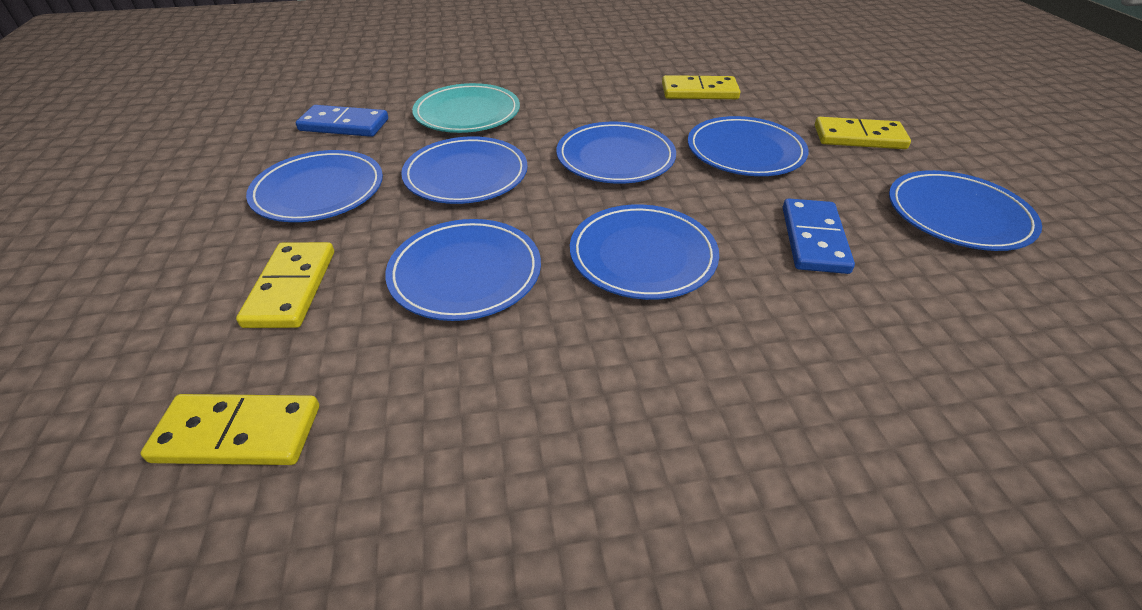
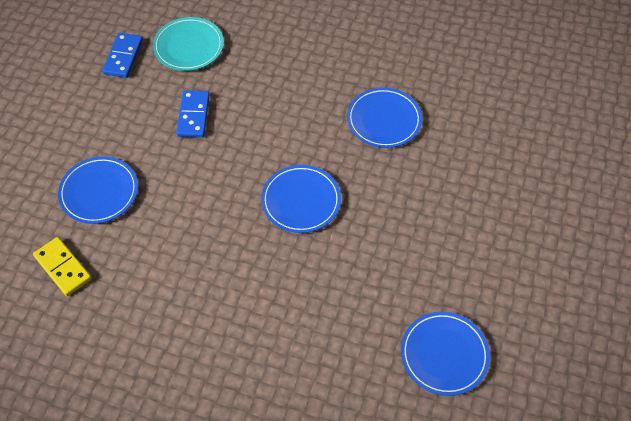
blue plate: [246,150,383,222] [385,219,541,321] [401,136,528,204] [556,122,676,184] [570,204,719,300] [688,116,809,176] [889,170,1042,251] = 7 -> [58,157,138,224] [261,165,341,233] [347,88,422,148] [401,312,490,396] = 4
yellow domino: [140,394,319,465] [236,242,334,328] [662,75,740,99] [815,117,911,149] = 4 -> [33,237,92,296] = 1

